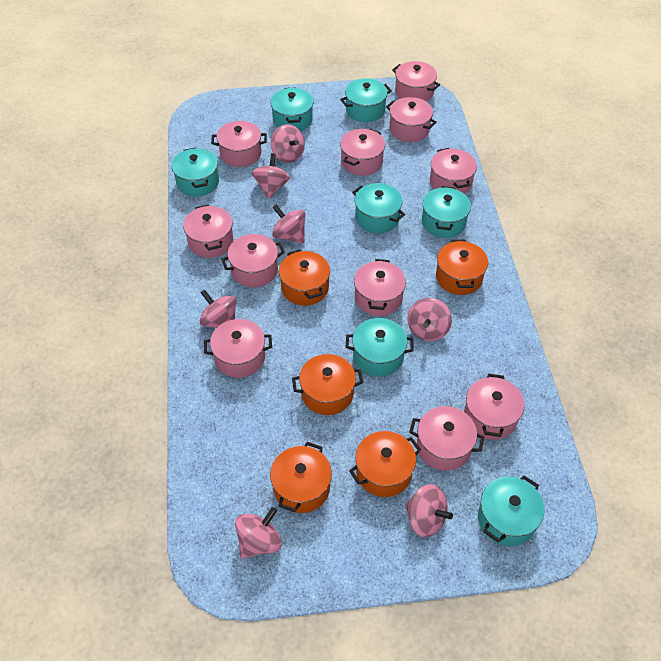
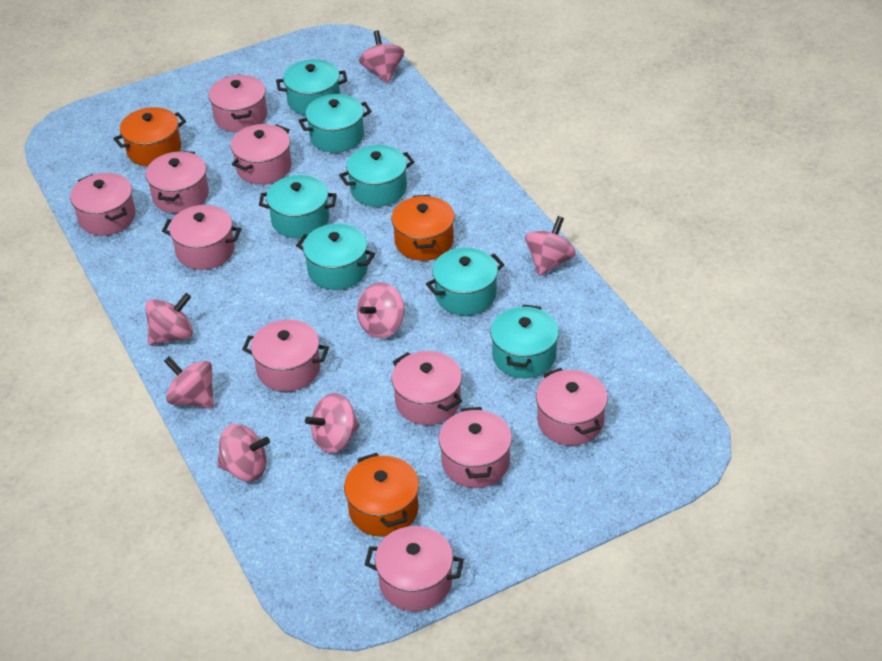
orange pot: [270,442,332,513] [279,249,330,306] [292,354,363,415] [349,431,421,497] [436,240,488,295] = 5 -> [113,107,186,166] [344,453,419,537] [391,195,455,261] = 3
pink pot: [183,205,233,258] [204,319,272,378] [211,121,267,167] [221,234,285,288] [340,129,385,176] [354,259,406,316] [386,97,437,142] [392,61,440,102] [409,406,484,471] [430,148,477,194] [464,374,525,440] = 11 -> [70,173,136,236] [146,151,209,213] [162,205,241,270] [208,74,267,132] [231,124,291,184] [242,319,329,392] [365,526,464,611] [392,351,462,425] [439,407,512,488] [536,368,608,446] = 10

